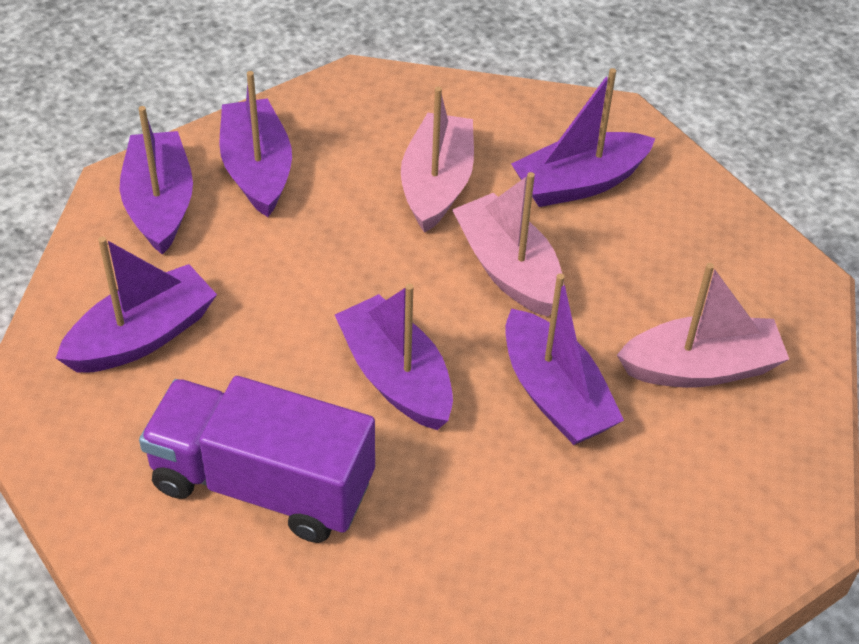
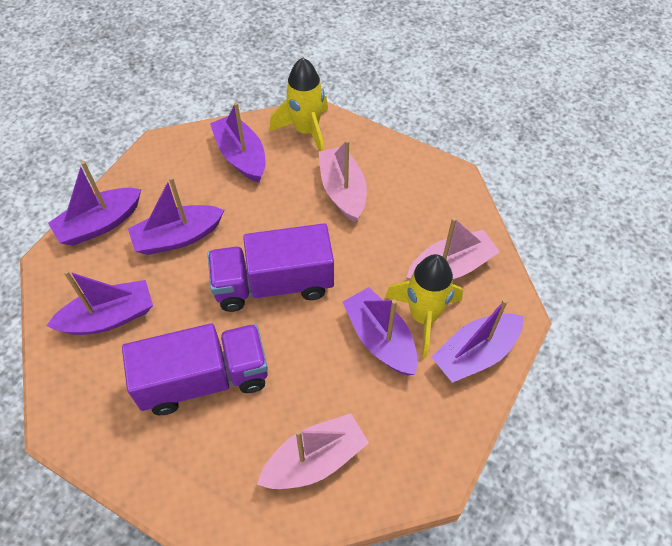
purple truck: [139,376,375,543] = 1 -> [122,323,268,415] [208,223,334,312] = 2
yellow rocket: none = 0 -> [269,57,328,151] [385,254,463,357] = 2

